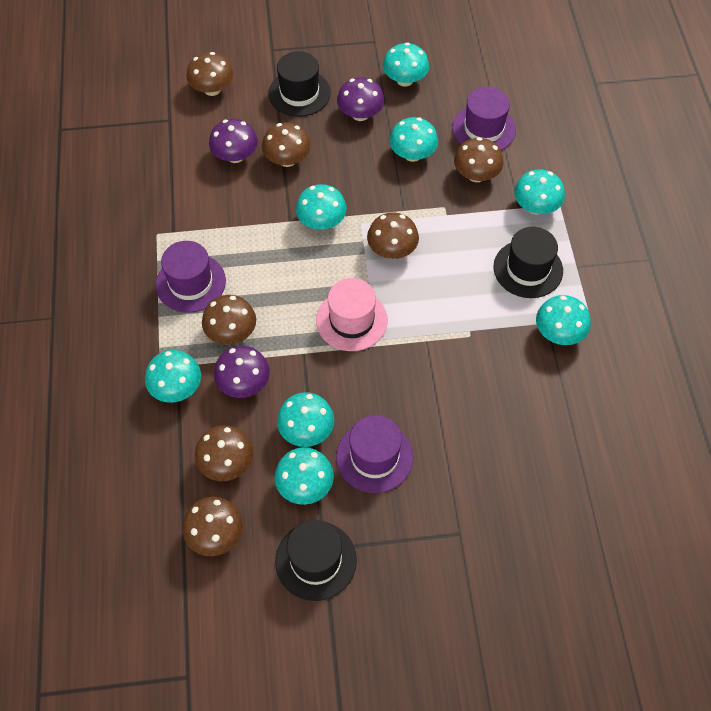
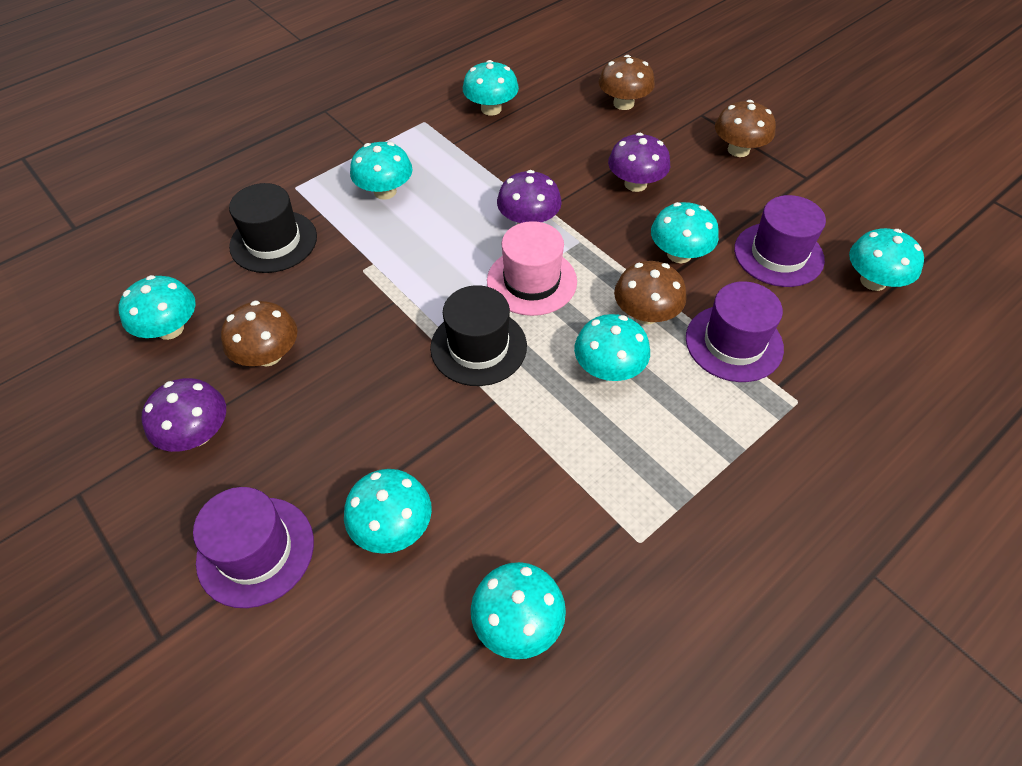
black hat: [268,51,331,117] [275,520,357,601] [494,227,563,298] = 3 -> [229,183,317,273] [430,285,527,386] = 2
brown mushroom: [182,497,243,556] [187,52,233,96] [195,425,253,481] [202,295,256,345] [262,122,311,167] [367,212,419,259] [454,137,504,182] = 7 -> [221,300,297,366] [599,55,655,110] [614,261,687,325] [715,100,776,157] = 4

